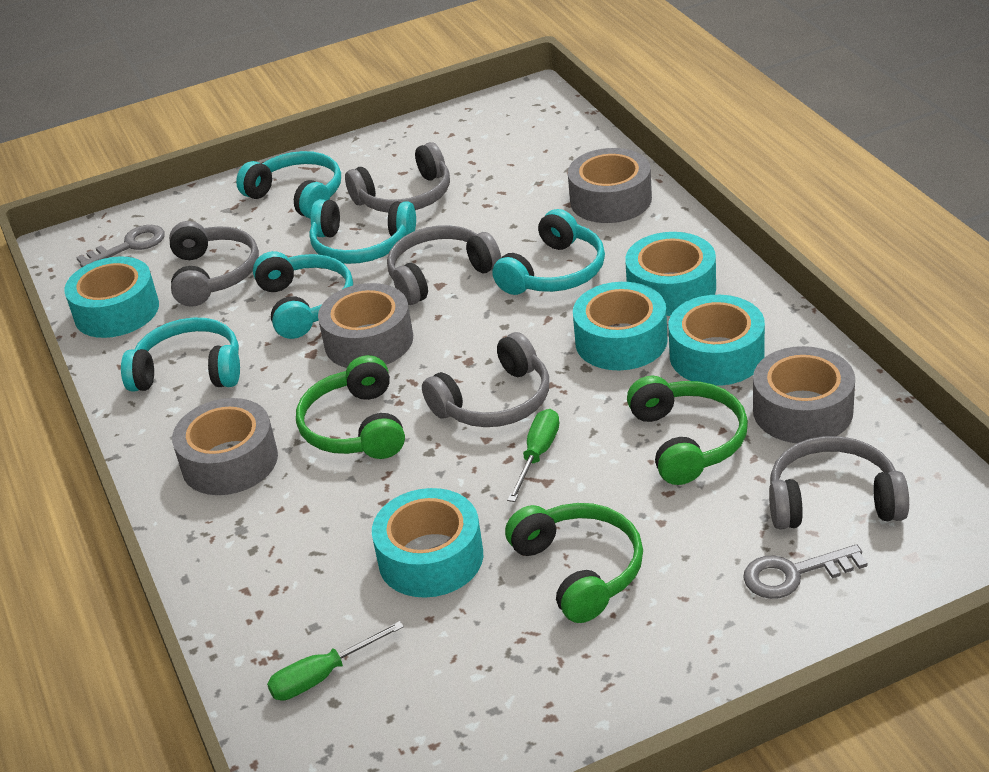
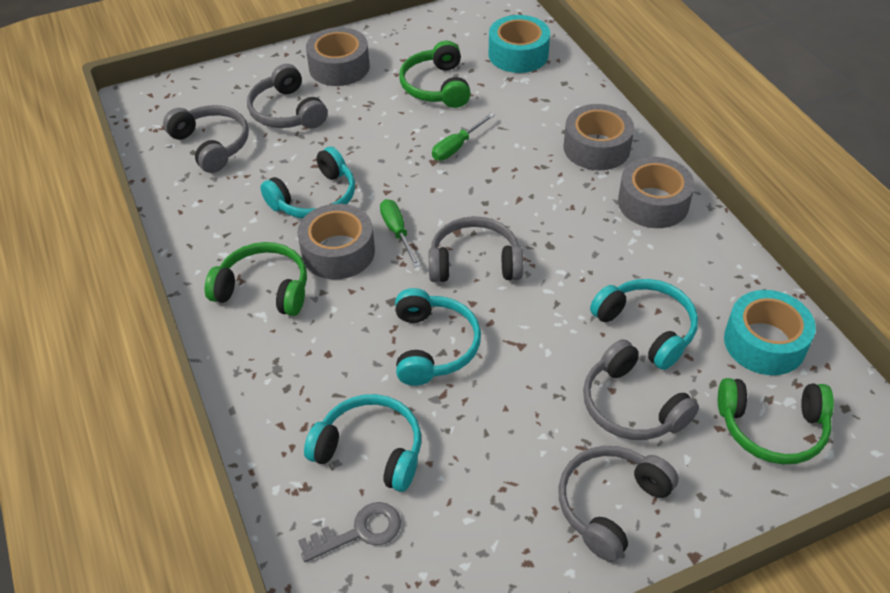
grey key: [76,225,165,267] [743,544,868,599] = 2 -> [298,502,401,562] = 1
turquoise headphones: [121,317,240,392] [236,151,341,219] [253,251,353,339] [309,199,416,264] [492,209,605,295] = 5 -> [260,147,355,219] [304,394,421,492] [395,288,481,386] [590,279,698,370] = 4
turquoise tape: [64,257,159,338] [372,488,483,598] [573,282,668,370] [625,232,716,316] [669,295,765,386] = 5 -> [488,15,550,73] [724,290,816,375] = 2

